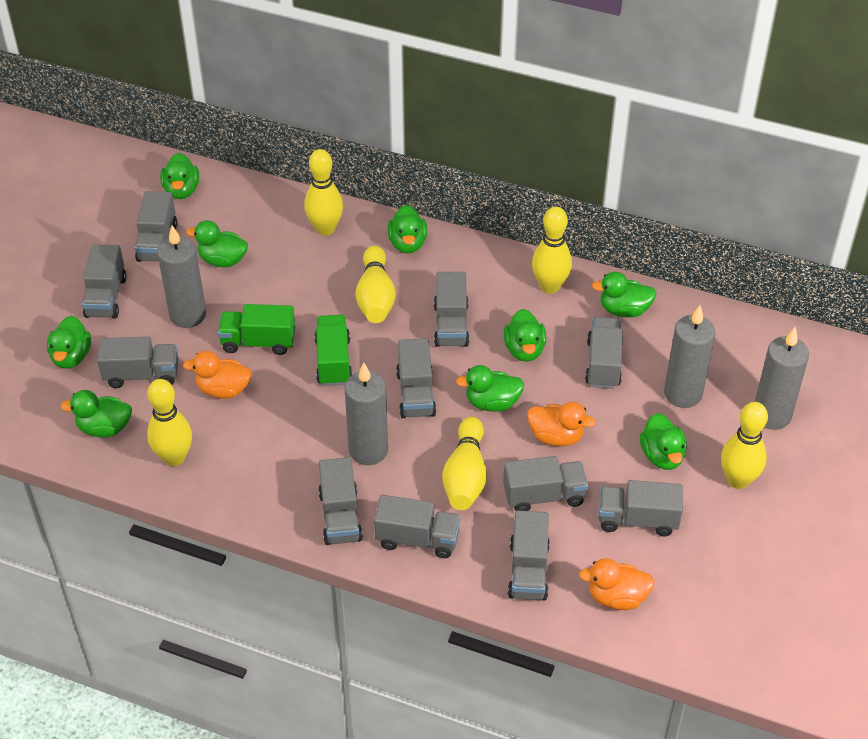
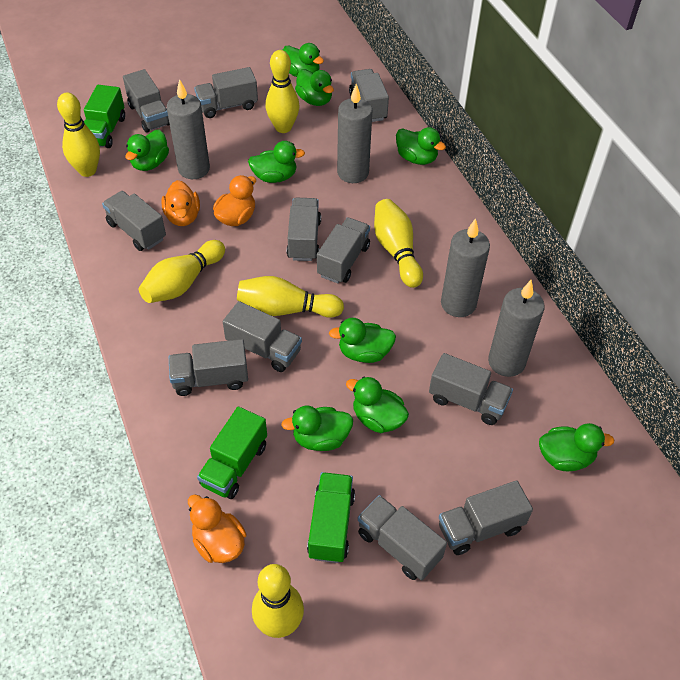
green truck: [218,304,295,355] [315,315,352,386] = 2 -> [84,85,125,148] [197,407,267,499] [307,472,355,563] = 3

